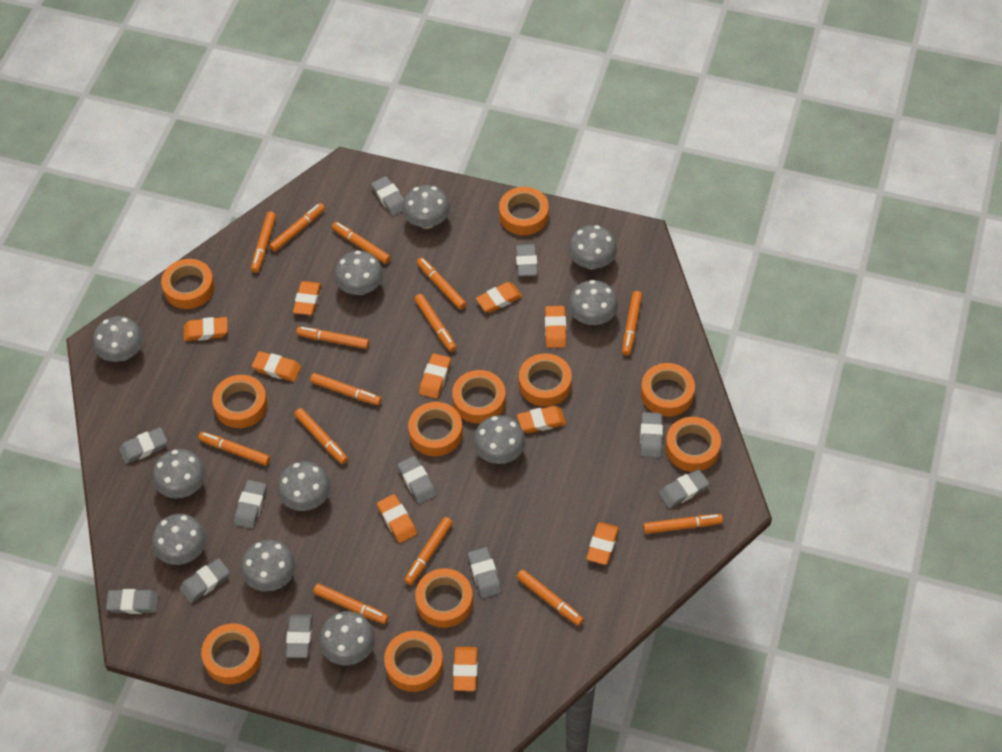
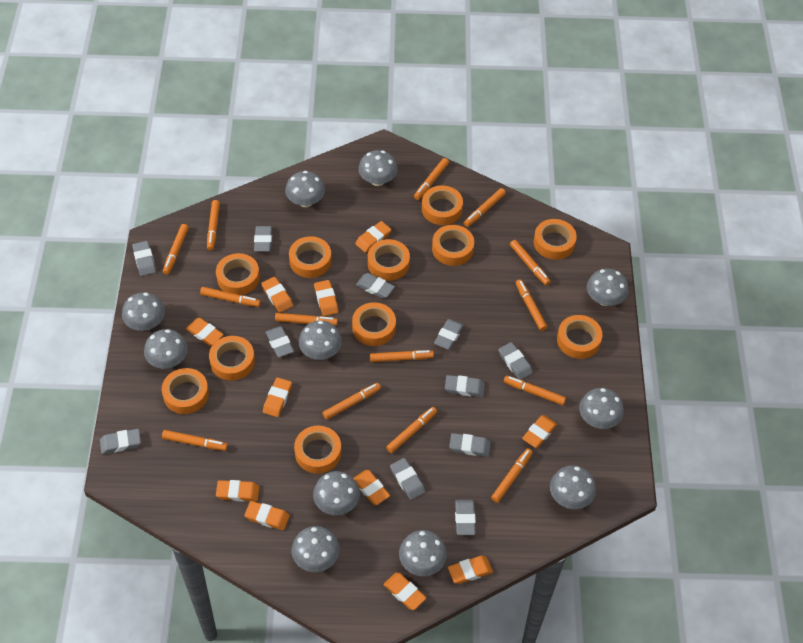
orange eraser: [184,317,228,341] [252,351,301,382] [293,281,321,315] [377,494,417,543] [419,353,451,399] [453,647,478,691] [476,282,522,313] [517,406,566,433] [545,306,566,348] [586,522,619,565] = 10 -> [186,318,224,346] [216,480,259,502] [244,501,290,530] [261,277,293,313] [263,377,292,417] [314,280,339,316] [353,470,390,505] [355,221,391,253] [383,573,426,610] [448,556,493,584] [522,415,557,448] = 11

